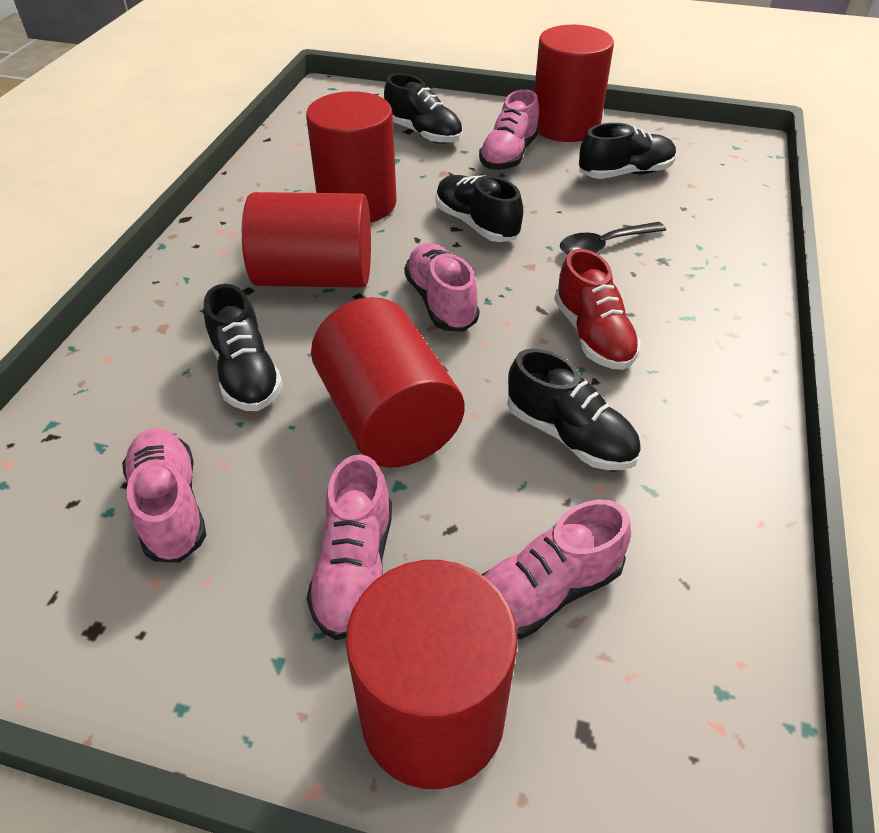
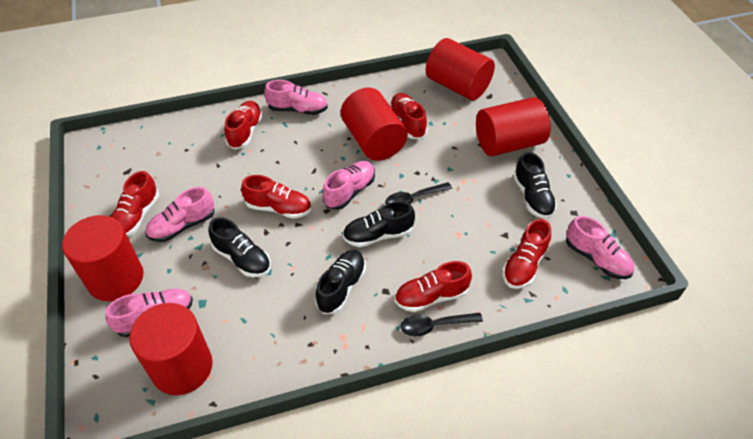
black shoe: [204,284,283,411] [384,74,463,144] [435,175,523,242] [507,349,641,470] [579,123,676,179] = 5 -> [208,217,271,277] [315,250,366,314] [343,201,415,247] [513,152,557,219] = 4
black spoon: [560,222,666,255] = 1 -> [385,182,452,204] [400,313,483,337] = 2
red shoe: [554,249,641,370] = 1 -> [111,171,159,237] [225,101,263,150] [241,175,311,219] [389,93,427,139] [395,261,472,312] [502,219,551,289] = 6

